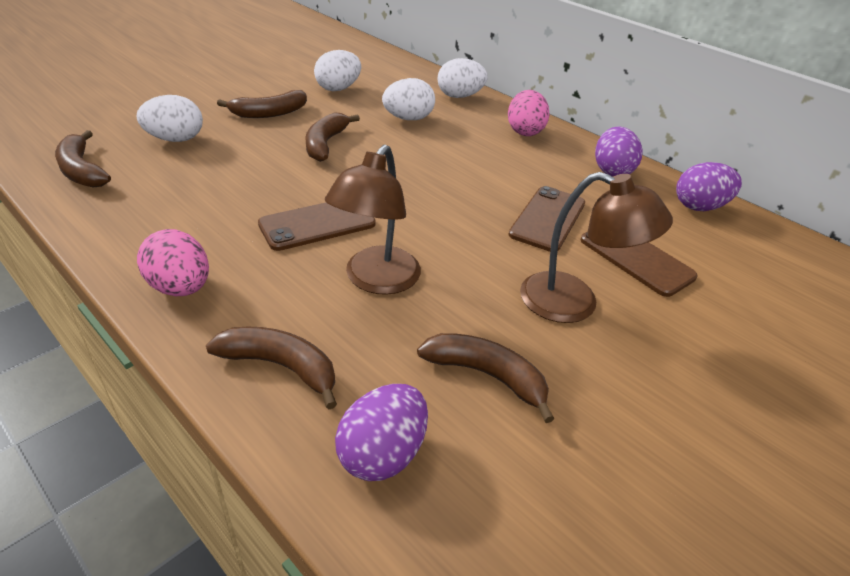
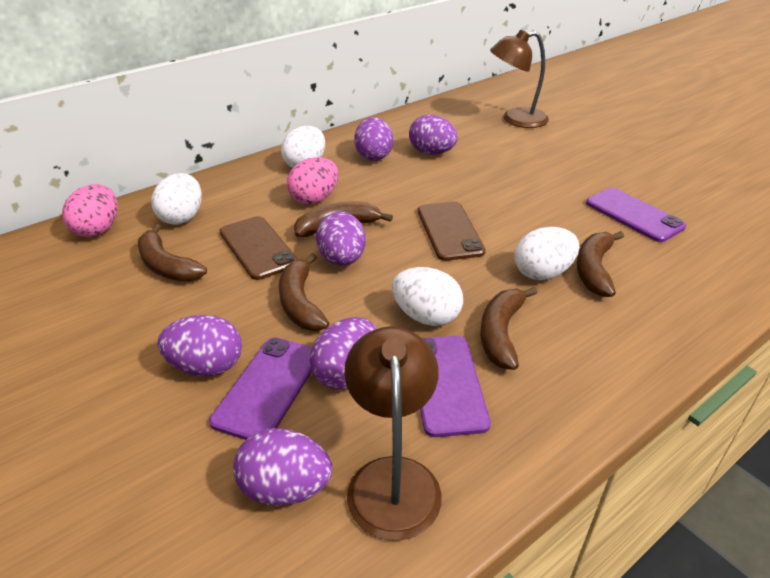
brown phone: [258,202,376,251] [508,186,585,252] [581,232,698,297] = 3 -> [219,216,298,280] [418,202,486,261] = 2
purple egg: [335,384,428,481] [595,127,643,177] [676,162,742,211] = 3 -> [157,315,242,377] [233,428,332,506] [310,317,376,389] [316,212,366,266] [354,117,393,161] [409,115,458,155] = 6
purple phone: none = 0 -> [209,337,312,440] [420,336,491,437] [586,188,686,242] = 3

